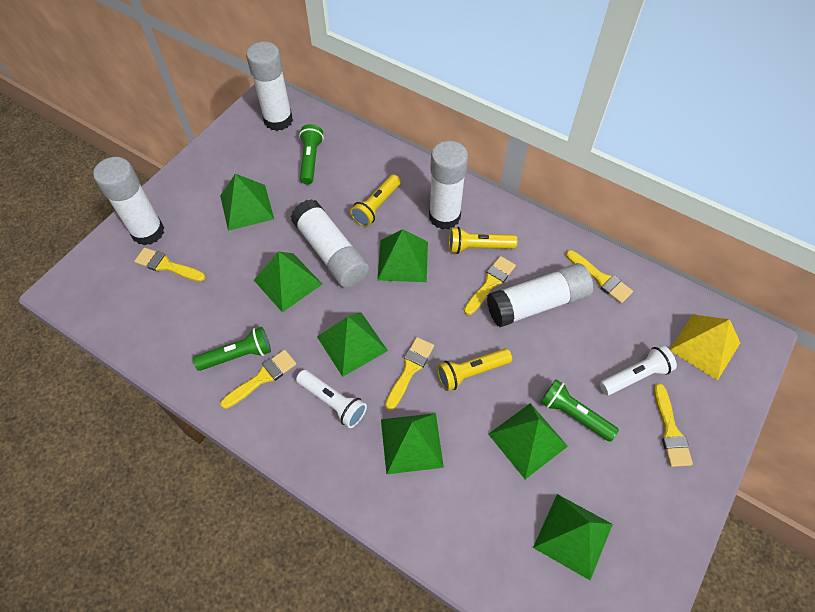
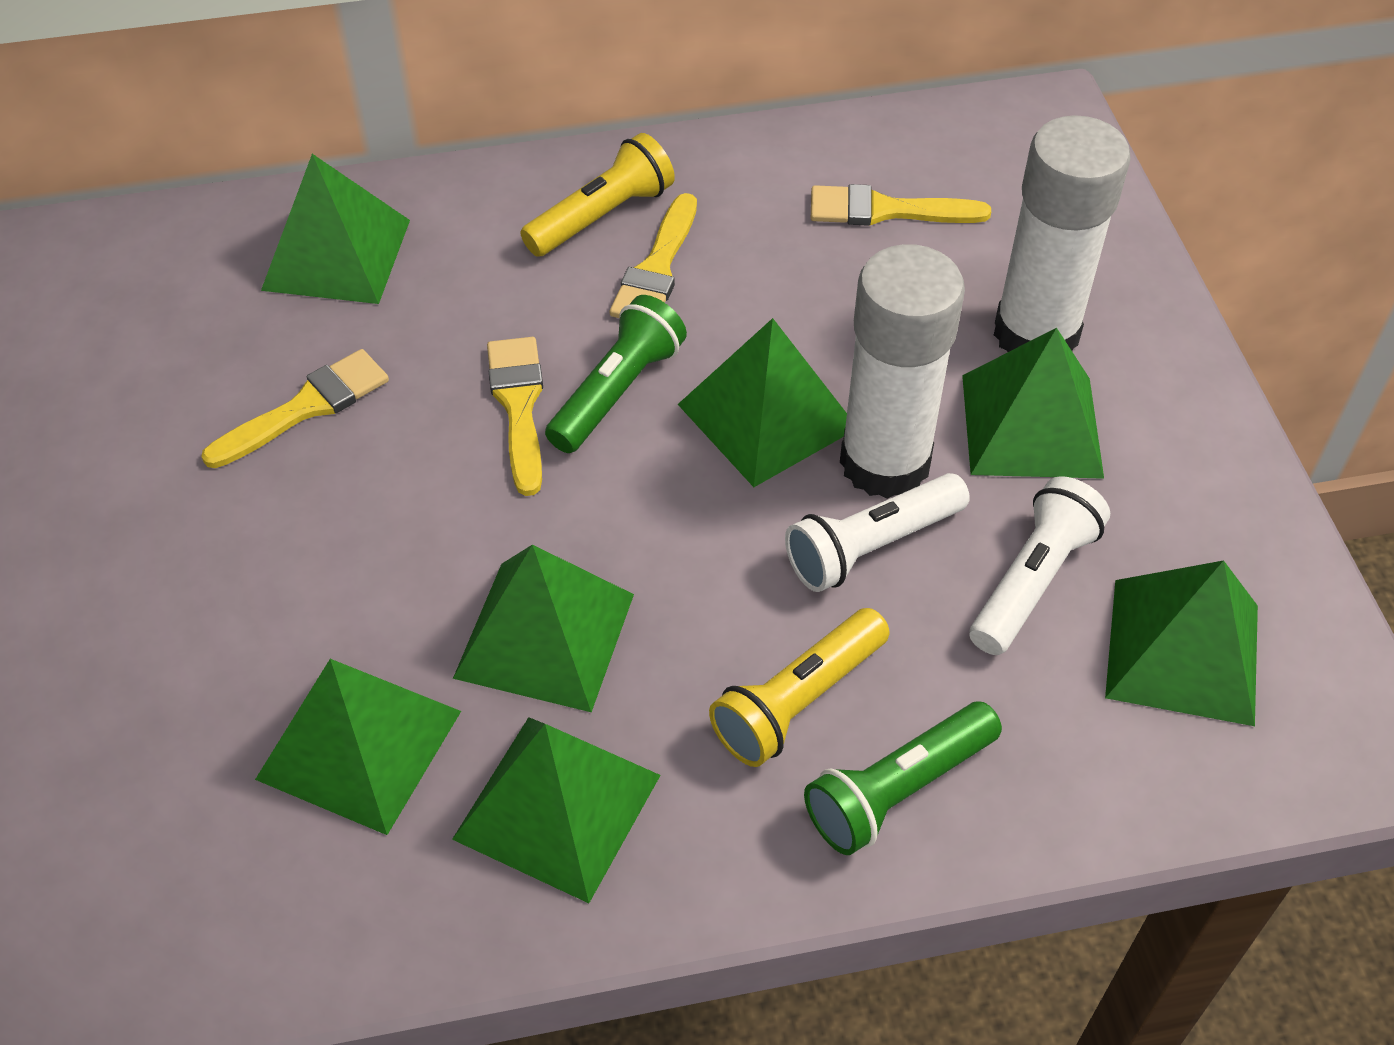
green flashlight: [193,327,271,371] [299,124,324,185] [540,379,619,442] = 3 -> [545,295,687,453] [804,702,1002,855] = 2
white glue stick: [93,157,164,245] [246,42,293,131] [290,199,369,288] [429,141,468,230] [487,263,593,327] = 5 -> [840,244,965,499] [994,115,1131,352] = 2
yellow brush: [134,247,205,282] [220,350,296,409] [385,337,434,410] [464,256,516,315] [566,250,633,303] [654,384,693,467] = 6 -> [201,349,389,468] [487,337,543,496] [610,193,697,318] [811,184,991,226] = 4
yellow flashlight: [350,174,401,227] [437,348,512,391] [449,227,517,254] = 3 -> [521,133,675,257] [709,608,890,767] = 2
yellow pyramid: [669,315,740,380] = 1 -> none = 0

